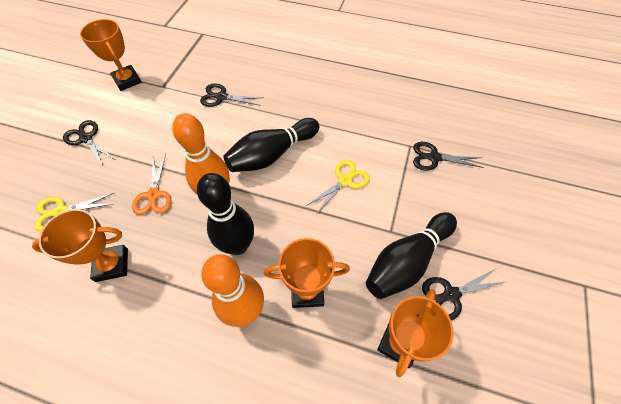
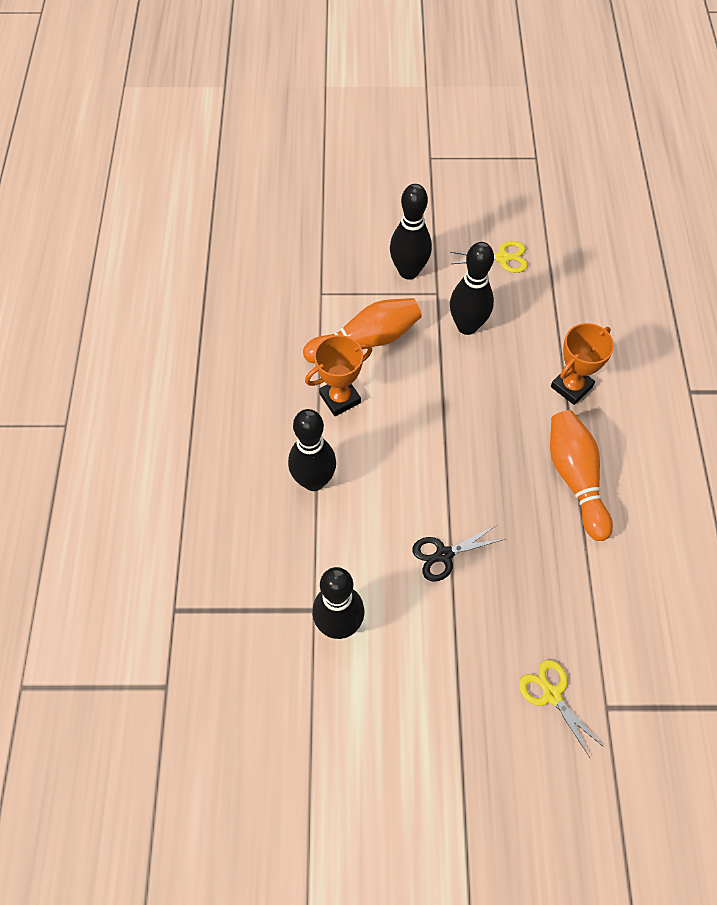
black bowling pin: [197,173,254,255] [223,118,319,172] [366,212,457,299] = 3 -> [288,409,336,491] [312,567,364,639] [390,184,432,280] [450,242,494,335] = 4
black scissors: [63,120,114,166] [200,83,264,107] [413,142,484,171] [422,269,505,320] = 4 -> [413,525,505,581] = 1
orange scissors: [132,154,172,215] = 1 -> none = 0
orange trophy: [32,209,128,282] [80,19,142,91] [264,238,350,308] [377,289,453,377] = 4 -> [305,335,372,416] [551,323,614,405] = 2

